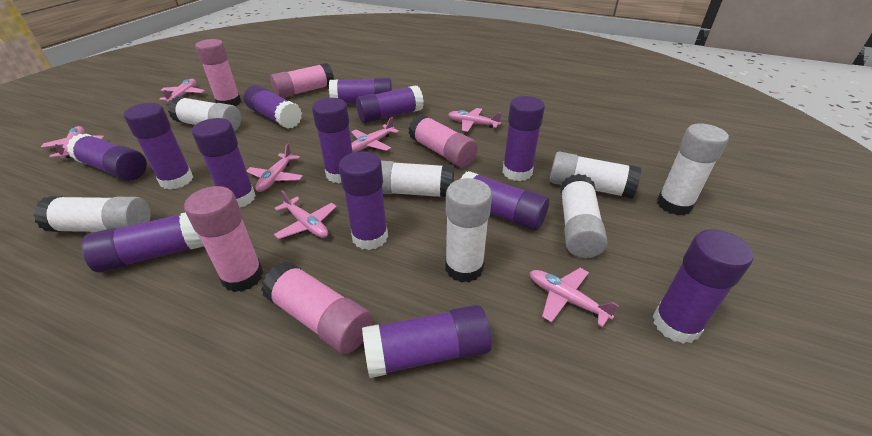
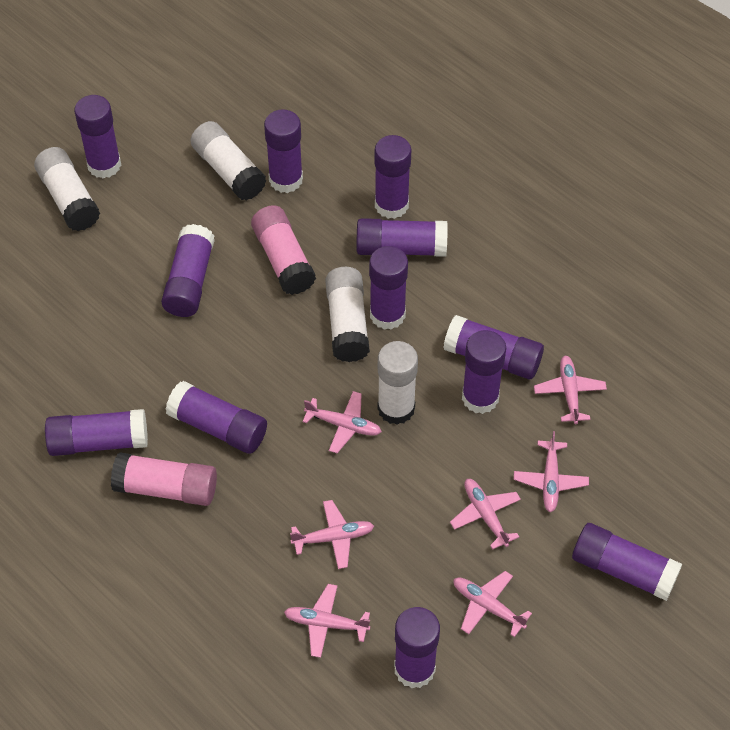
pink glue stick: [184,186,264,292] [195,39,241,106] [261,261,373,354] [270,63,334,98] [409,114,478,167] = 5 -> [111,452,217,506] [251,205,316,295] = 2
purple glue stick: [66,133,147,181] [81,213,204,272] [124,103,193,190] [192,118,256,207] [244,85,302,128] [312,98,353,183] [329,78,392,104] [339,151,388,250] [356,85,424,123] [362,305,492,378] [461,171,549,231] [503,96,545,181] [653,229,753,344] = 13 -> [45,409,148,456] [74,95,121,178] [161,224,215,317] [166,381,267,454] [264,109,303,193] [356,218,448,257] [369,246,408,330] [374,135,412,219] [394,607,440,688] [443,315,544,379] [462,330,506,414] [572,523,682,601] = 12
white glue stick: [33,196,151,232] [168,96,241,131] [381,161,454,198] [445,178,492,283] [550,152,642,199] [560,174,607,258] [657,123,729,216] = 7 -> [34,147,100,231] [190,121,267,201] [325,267,370,362] [377,341,418,425] = 4

